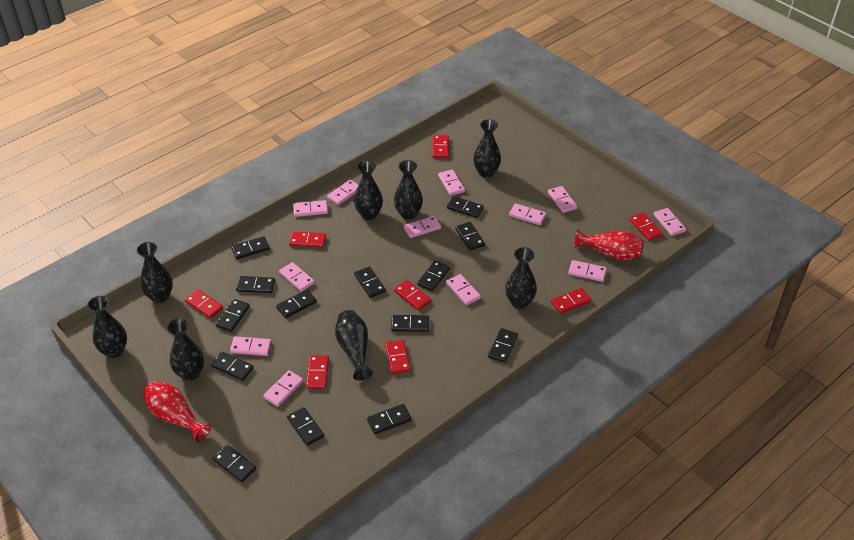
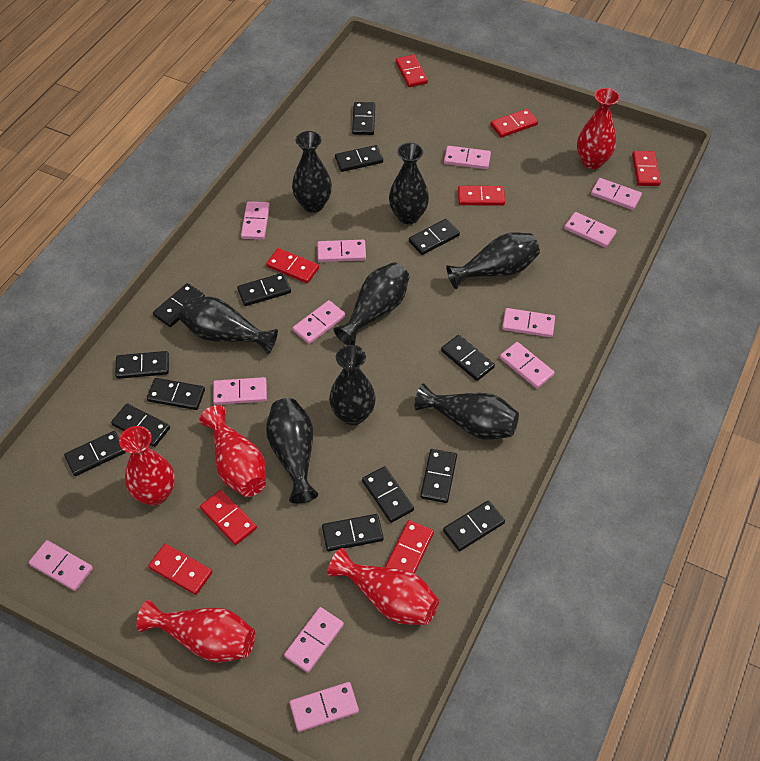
red vase: [143,381,211,442] [574,230,644,261] = 2 -> [119,426,175,505] [137,600,255,663] [200,405,266,497] [328,548,439,625] [577,88,620,169] = 5

